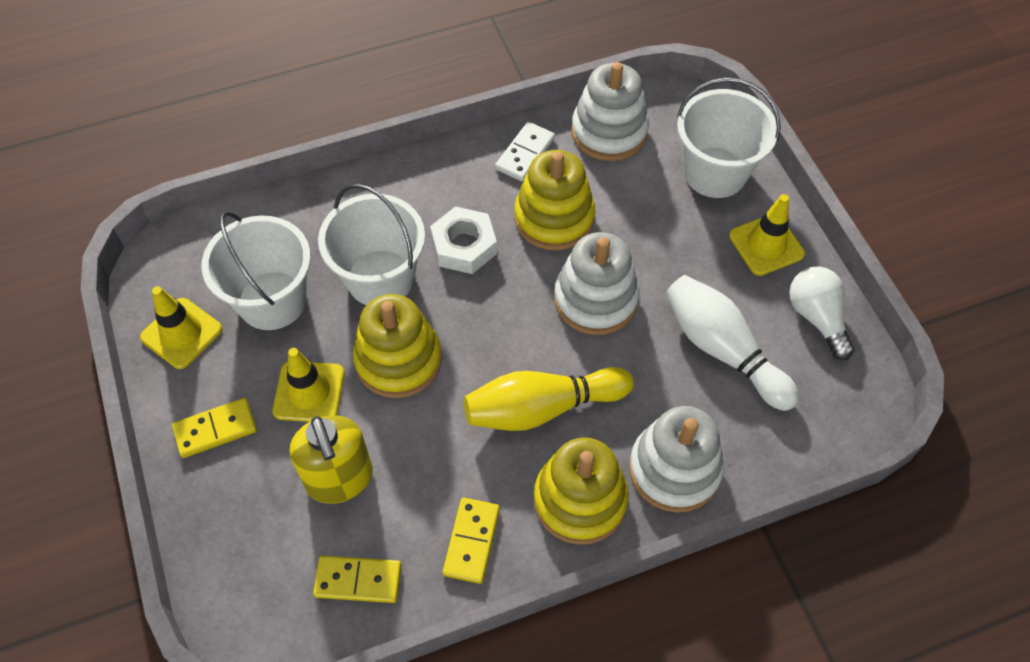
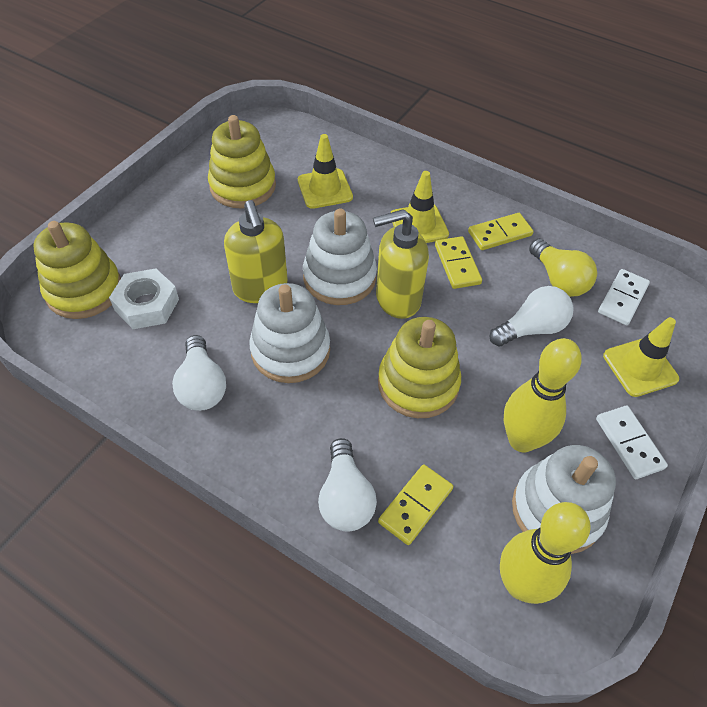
white bowling pin: [666,275,799,411] = 1 -> none = 0
white bucket: [201,211,311,330] [318,184,425,305] [677,77,781,198] = 3 -> none = 0
white domino: [495,122,555,182] = 1 -> [596,405,668,479] [598,269,650,325] = 2
white light bulb: [789,267,854,360] = 1 -> [172,335,226,411] [318,438,377,531] [489,286,574,346] = 3
yellow bowling pin: [464,367,634,431] = 1 -> [500,502,590,604] [504,338,582,453] = 2
yellow light bulb: none = 0 -> [529,239,597,297] = 1
yellow soap dispenser: [290,415,373,504] = 1 -> [224,200,288,303] [373,209,429,319] = 2

